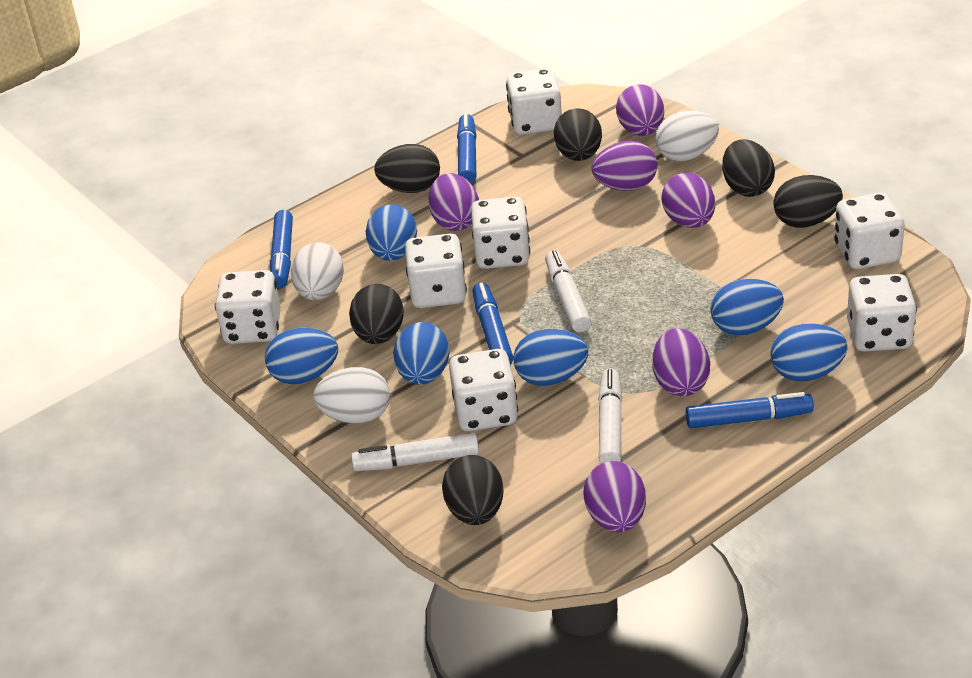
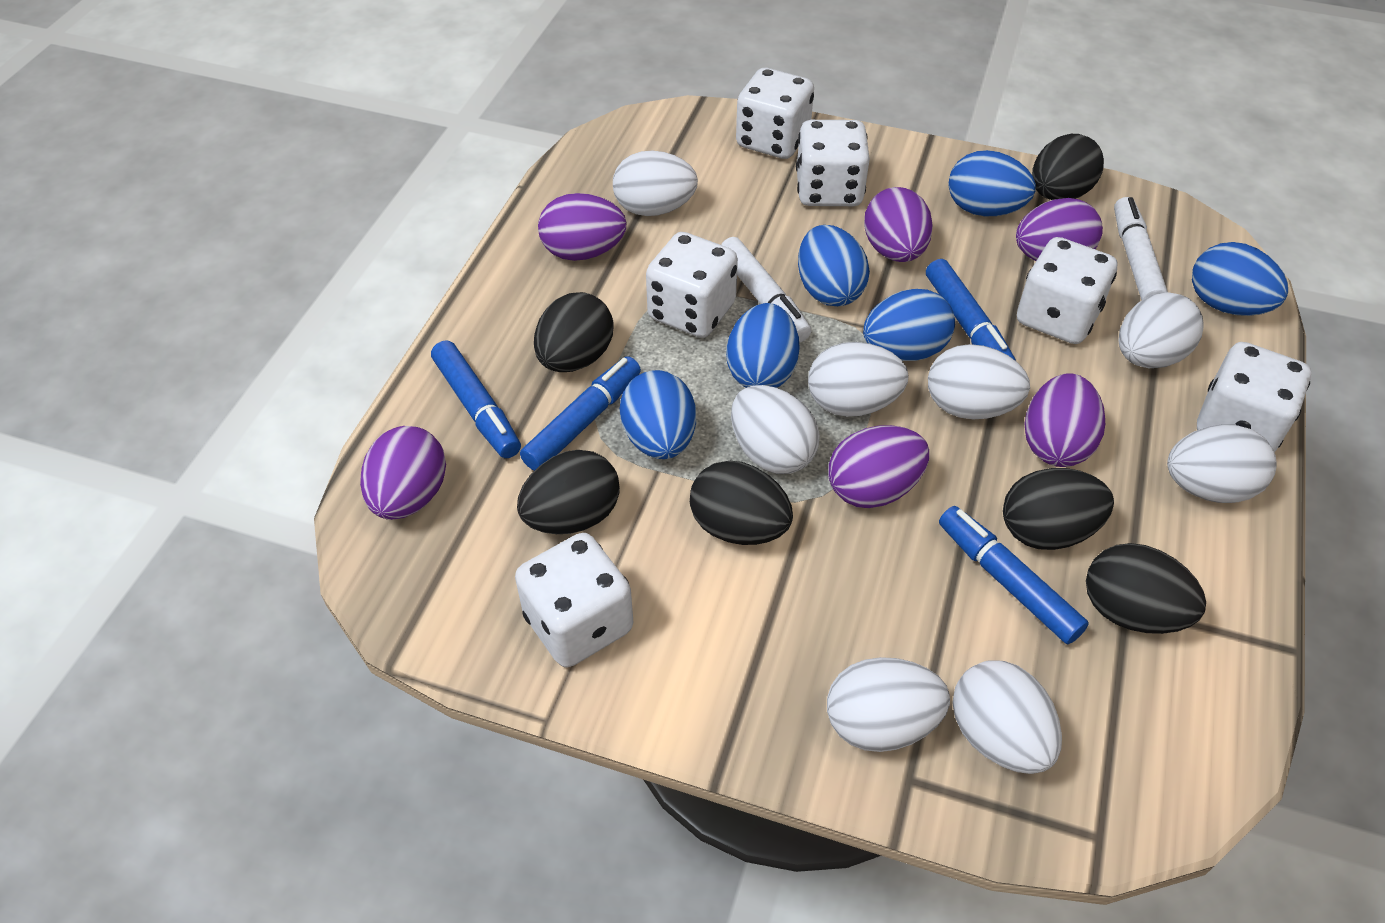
white dice: [215,270,281,344] [405,234,467,308] [449,349,518,431] [471,197,530,269] [506,68,562,135] [834,193,905,269] [847,274,917,352] = 7 -> [515,533,633,668] [646,232,738,338] [736,68,814,159] [796,120,870,206] [1017,237,1118,344] [1197,342,1311,452] = 6
white egg: [291,242,344,300] [313,367,390,424] [655,111,719,162] = 3 -> [613,151,698,216] [731,385,820,474] [808,342,909,417] [827,657,950,752] [928,344,1030,419] [952,660,1062,774] [1118,292,1204,368] [1167,424,1277,503] = 8
white marker: [351,433,479,471] [545,250,591,332] [598,368,622,464] = 3 -> [721,237,812,342] [1114,197,1168,300] = 2

